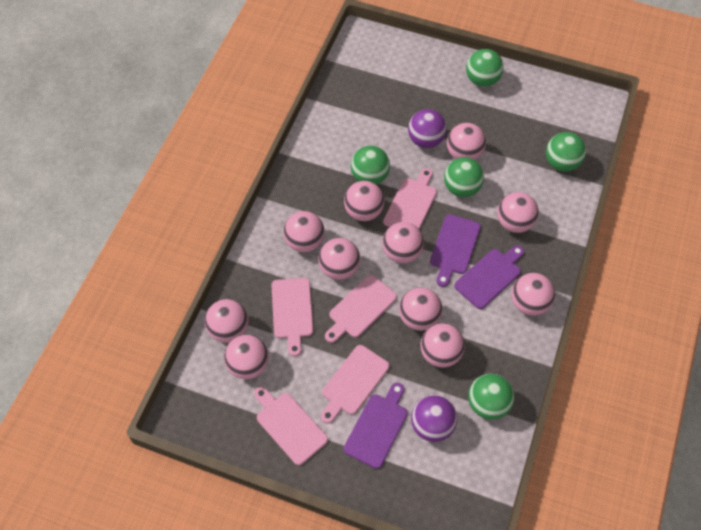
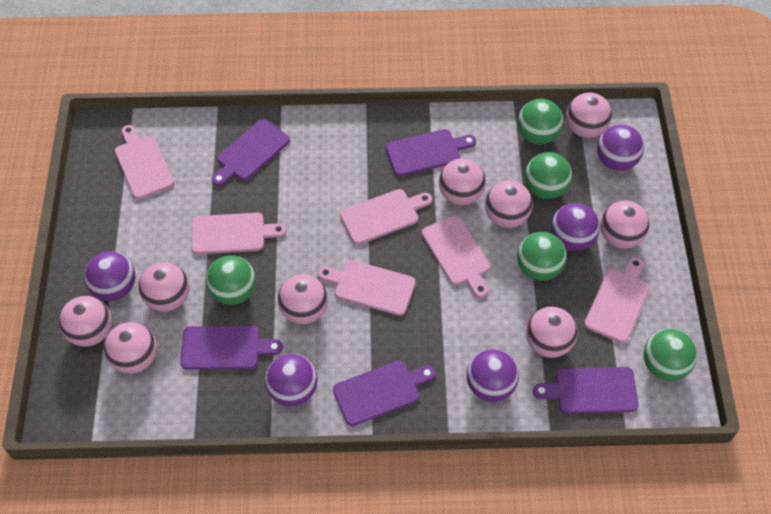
pink ball: [205,299,248,343] [224,335,269,379] [283,211,325,252] [318,238,360,280] [344,181,384,221] [382,222,424,263] [399,287,442,331] [420,323,465,367] [447,123,486,160] [497,192,539,233] [511,273,555,316] = 11 -> [59,296,112,347] [104,322,157,374] [139,262,190,312] [278,274,328,324] [439,158,486,205] [485,180,533,228] [526,307,578,358] [566,92,612,138] [600,201,649,249] = 9
pink cutting board: [254,387,328,465] [272,278,313,356] [321,345,389,424] [325,275,397,343] [383,168,437,229] = 5 -> [115,125,174,199] [191,213,287,254] [318,260,416,316] [340,189,432,245] [422,215,490,298] [584,257,650,343] = 6
purple ball: [408,109,447,148] [411,395,457,442] = 2 -> [84,251,135,301] [265,354,318,407] [467,349,519,402] [551,203,600,251] [597,125,644,171] = 5
purple cutting board: [344,383,408,469] [430,214,481,287] [454,245,524,309] = 3 -> [180,326,283,370] [212,119,290,186] [333,361,435,426] [386,129,476,176] [533,367,638,414] = 5

